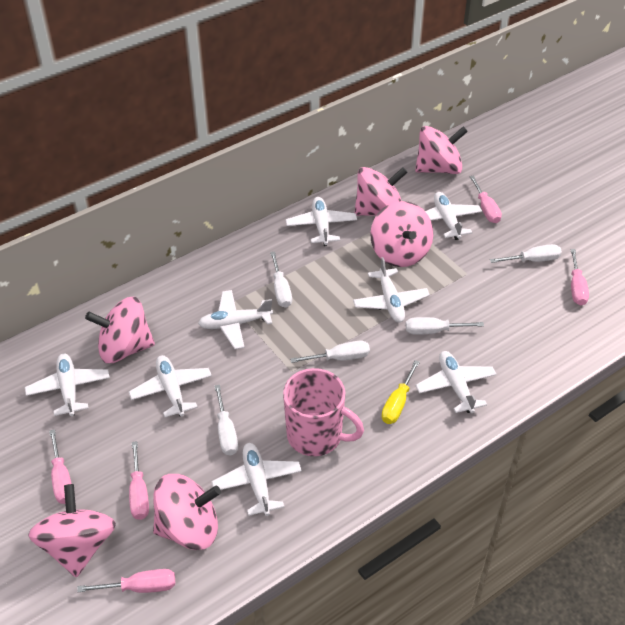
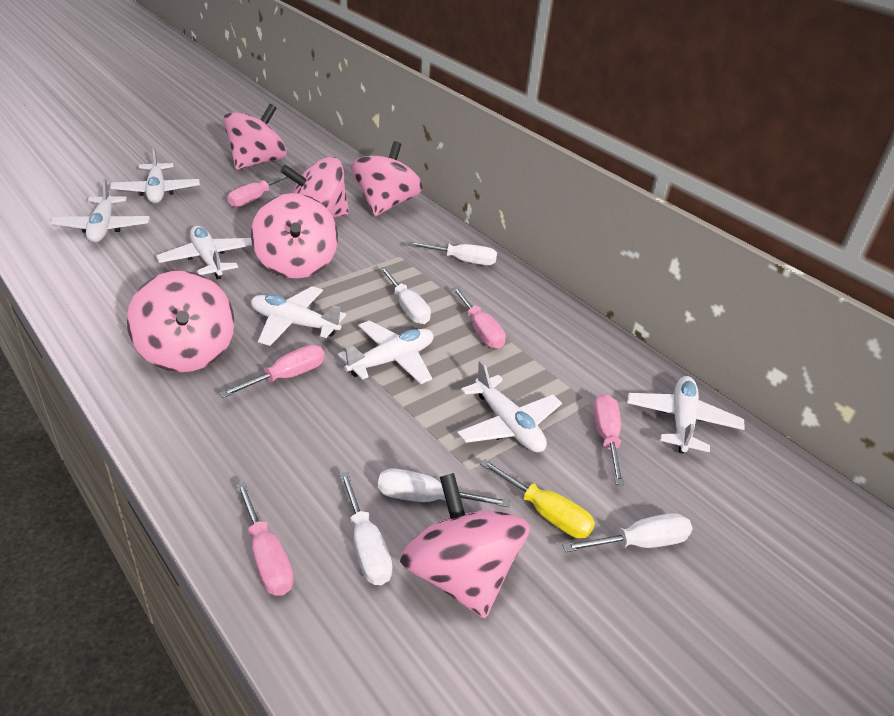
pink mug: [283,368,364,456] = 1 -> none = 0
white plane: [25,353,110,416] [129,355,212,417] [198,290,273,349] [212,443,302,516] [286,197,357,246] [353,257,430,323] [415,351,497,413] [425,192,482,240] = 8 -> [50,179,150,243] [110,147,200,203] [156,226,252,279] [251,286,346,346] [338,321,434,384] [457,360,562,453] [627,376,745,454] = 7

